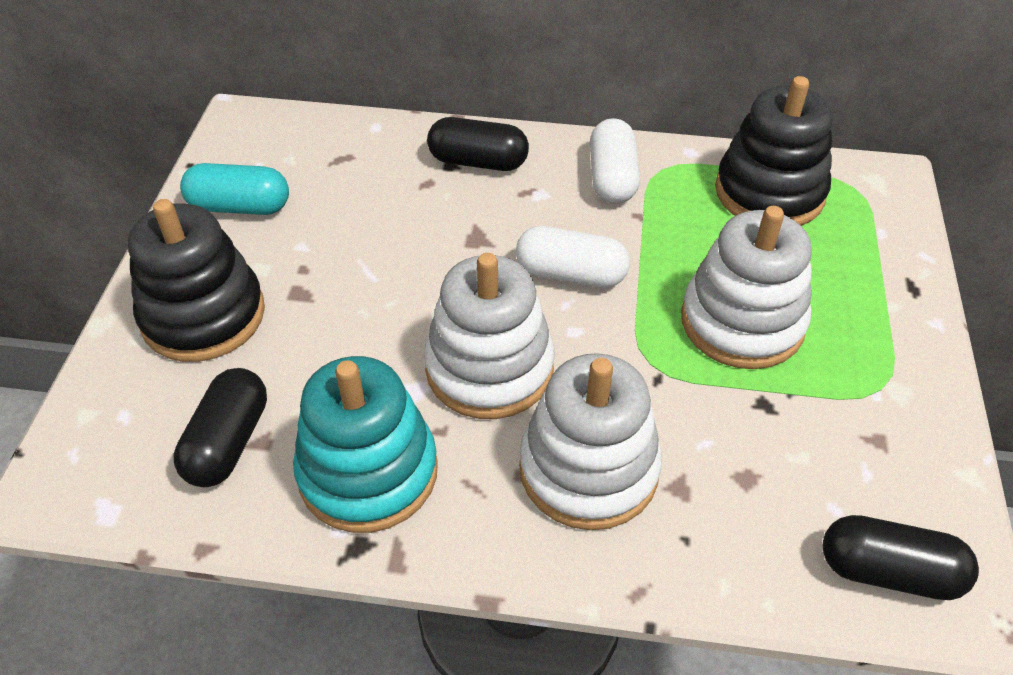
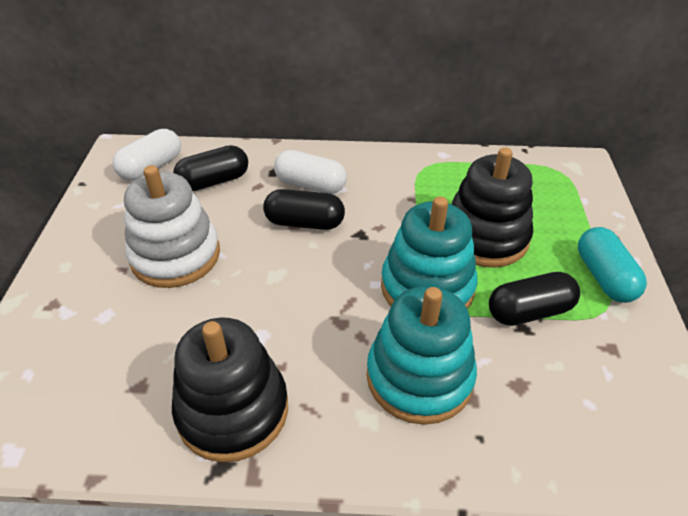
turquoise stacking toy: [293,356,438,533] = 1 -> [367,286,477,425] [381,196,477,309] = 2
white stacking toy: [424,253,555,419] [519,353,662,530] [681,206,812,369] = 3 -> [124,165,220,288] = 1

